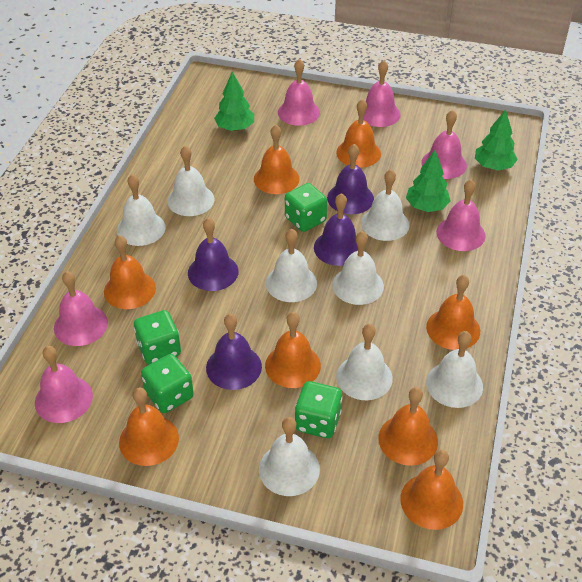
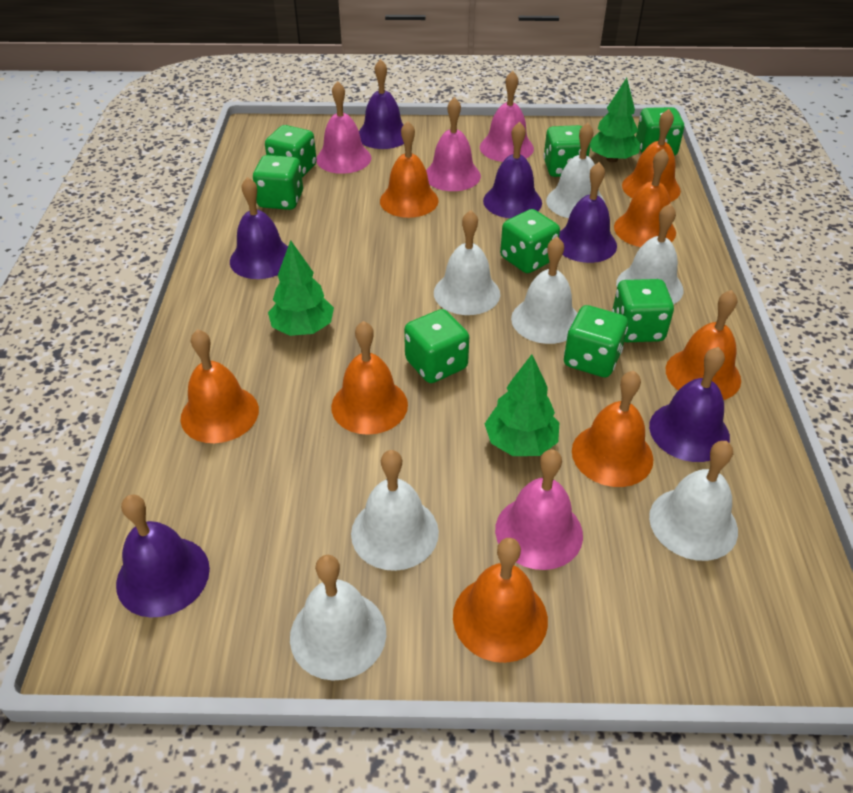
green dice: [134,310,181,365] [141,354,194,413] [285,183,327,232] [295,381,342,438] = 4 -> [253,155,303,210] [265,125,317,178] [404,309,469,383] [500,209,560,273] [543,125,591,177] [564,305,628,378] [612,279,674,342] [636,107,684,156] = 8
pink bell: [35,346,93,423] [54,271,108,346] [278,59,320,126] [358,60,401,127] [421,110,467,179] [436,179,486,251] = 6 -> [316,81,371,174] [426,97,481,191] [480,71,534,162] [495,449,583,570] = 4
purple bell: [188,218,239,291] [206,314,262,390] [314,193,358,266] [327,144,374,214] = 4 -> [116,494,210,618] [230,177,288,279] [359,59,404,149] [483,122,542,218] [559,162,617,263] [649,347,730,462] = 6
white bell: [117,174,166,246] [167,146,215,216] [259,417,320,496] [266,228,317,302] [332,231,384,305] [336,324,393,400] [361,169,409,241] [426,331,483,408] = 8 -> [290,555,386,681] [351,450,439,571] [434,210,500,315] [511,236,577,344] [546,123,605,218] [616,204,683,304] [649,441,738,561] = 7

